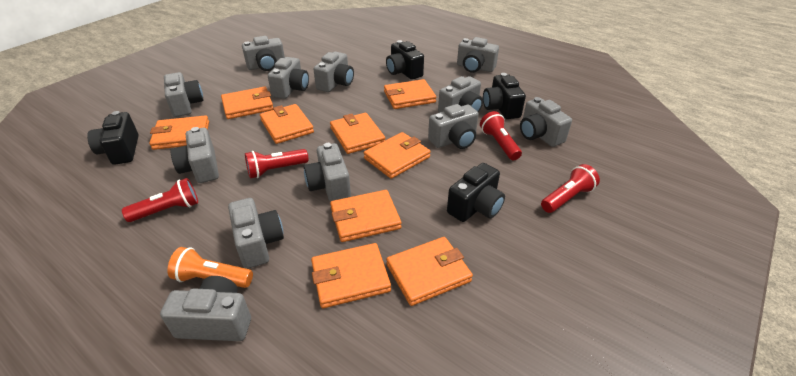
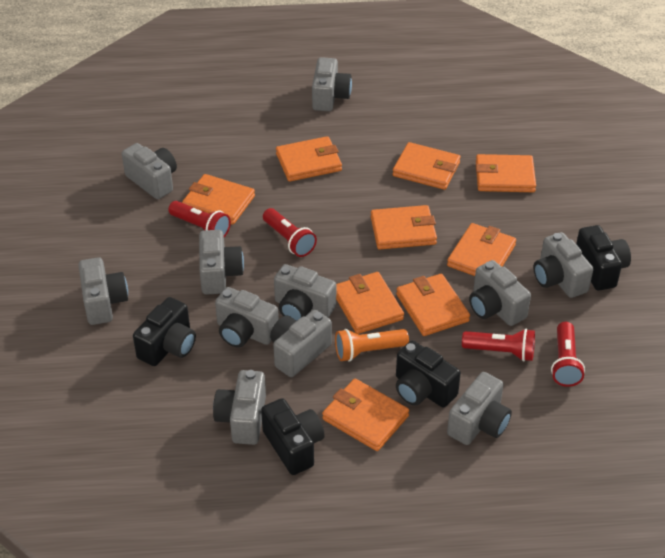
grey camera: [160,276,251,341] [164,72,204,117] [171,127,219,183] [228,198,284,269] [242,36,285,71] [268,57,309,99] [304,143,351,202] [313,52,354,92] [428,104,479,149] [438,76,483,113] [457,37,499,73] [520,97,572,147] = 12 -> [78,257,128,325] [122,143,177,199] [199,230,244,295] [213,370,266,445] [215,287,279,348] [270,310,332,377] [274,264,336,321] [312,57,352,111] [447,372,512,445] [469,260,531,326] [533,232,593,298] = 11

